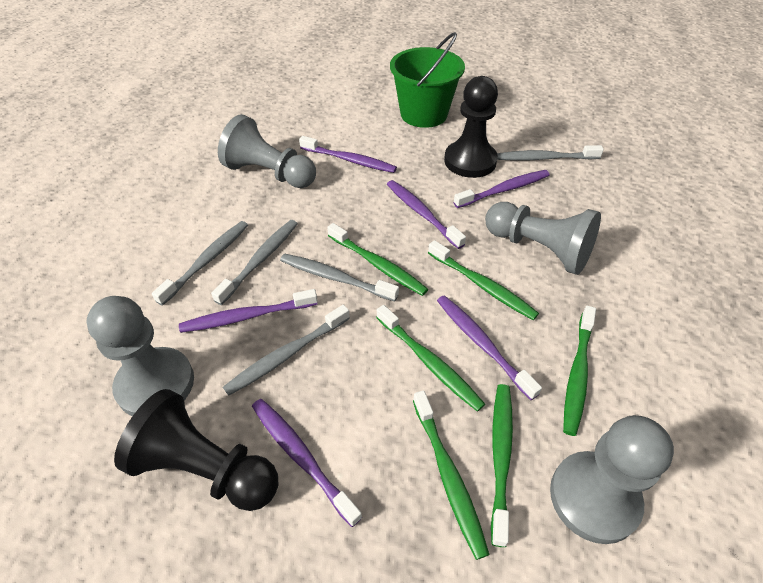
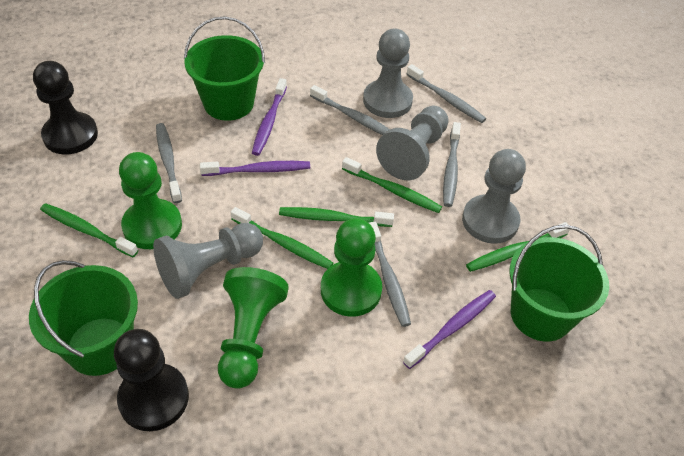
green bucket: [390,32,465,128] = 1 -> [29,260,138,376] [184,16,265,121] [509,225,609,341] = 3
green pawn: none = 0 -> [119,152,182,249] [218,267,289,389] [321,218,382,317] = 3
green toothbrush: [327,223,428,296] [376,305,485,412] [413,391,489,560] [428,240,539,320] [491,384,513,547] [563,306,596,436] = 6 -> [40,203,138,257] [231,207,333,269] [279,207,394,227] [342,157,442,213] [466,222,570,272] = 5
purple toothbrush: [179,289,318,333] [252,399,362,527] [299,136,397,173] [387,180,466,249] [437,295,542,400] [454,170,550,208] = 6 -> [200,161,310,176] [252,78,287,156] [403,290,496,369] = 3

